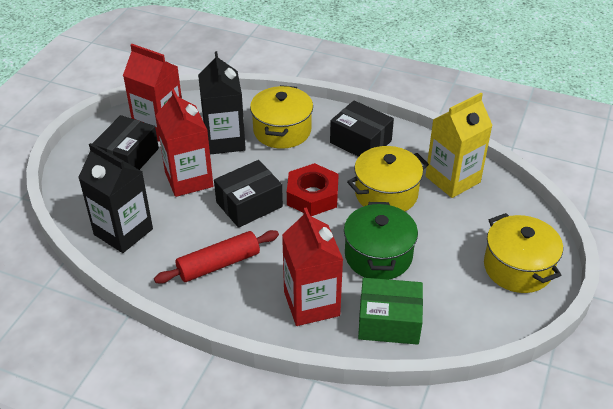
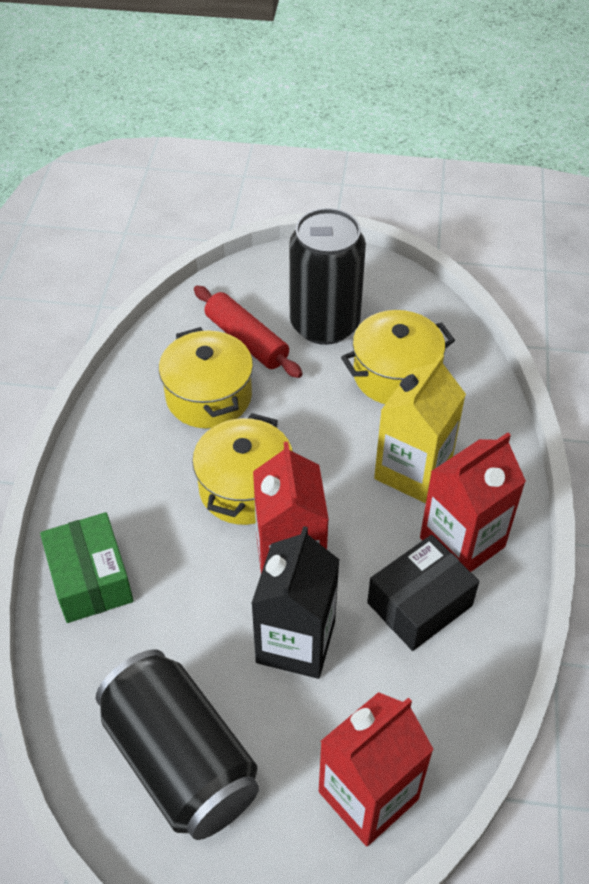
black box: [92,115,159,170] [214,160,283,228] [330,100,394,157] = 3 -> [367,535,479,651] = 1
black can: none = 0 -> [96,650,259,840] [289,208,366,345] = 2
black carton: [78,143,153,253] [198,51,246,154] = 2 -> [251,526,340,679] = 1
green pot: [344,202,418,280] = 1 -> none = 0
red nut: [287,163,339,216] = 1 -> none = 0

